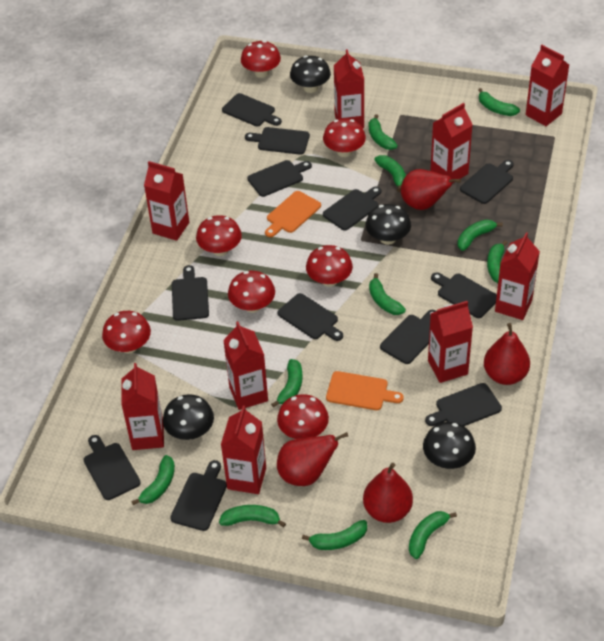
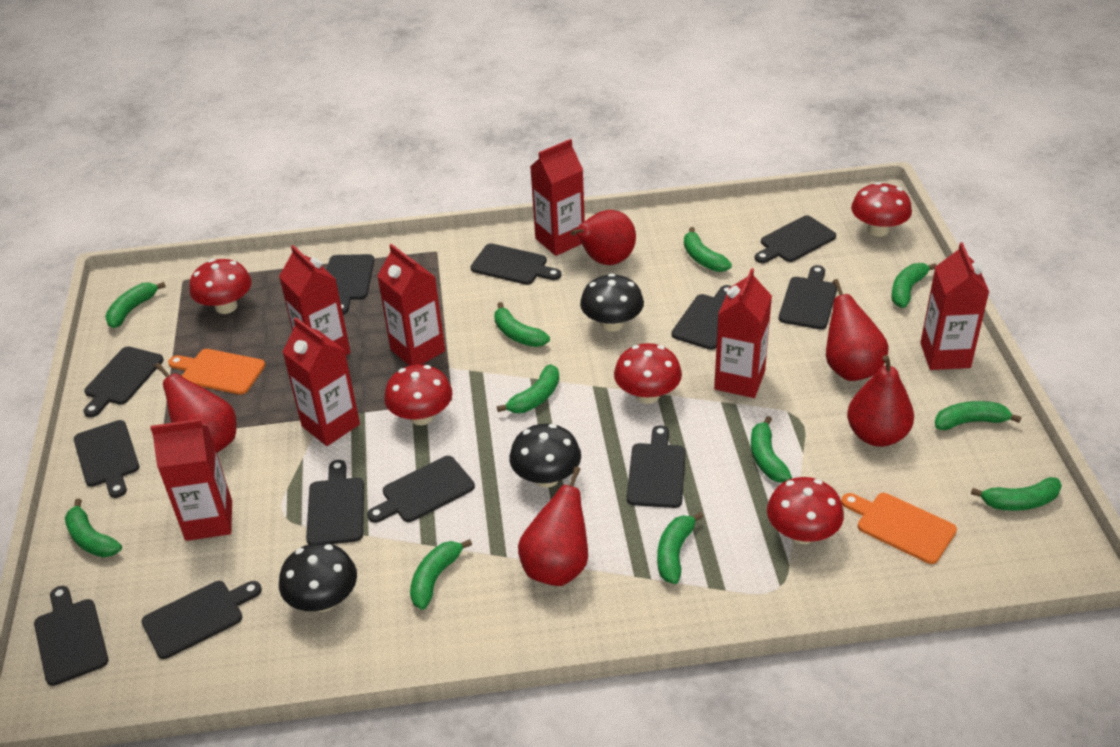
black mushroom: [163,394,214,440] [290,55,331,93] [366,204,411,245] [423,422,476,469] = 4 -> [279,543,357,612] [509,424,581,488] [580,273,644,332] = 3
red carton: [121,363,164,450] [144,161,189,241] [221,406,266,494] [223,321,268,410] [334,49,364,128] [428,301,473,383] [431,103,473,184] [495,232,540,320] [526,45,569,126] = 9 -> [150,419,232,541] [279,245,351,355] [282,318,360,446] [377,244,445,366] [530,139,585,256] [714,268,772,398] [920,242,989,370] = 7
red mushroom: [102,311,151,353] [196,215,242,256] [228,271,275,313] [241,40,281,78] [277,394,329,439] [306,245,353,287] [323,118,366,157] = 7 -> [190,259,251,314] [384,364,452,425] [614,343,682,404] [767,477,844,544] [851,182,912,237] = 5
red pear: [277,432,348,486] [363,463,413,523] [401,169,461,210] [484,323,530,385] = 4 -> [155,363,237,453] [518,466,588,586] [571,210,636,265] [826,279,889,381] [847,355,914,447] = 5

